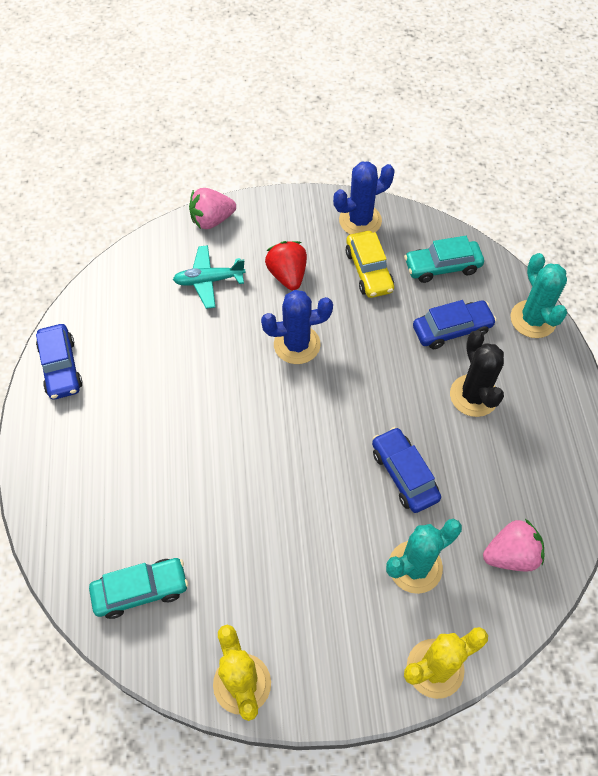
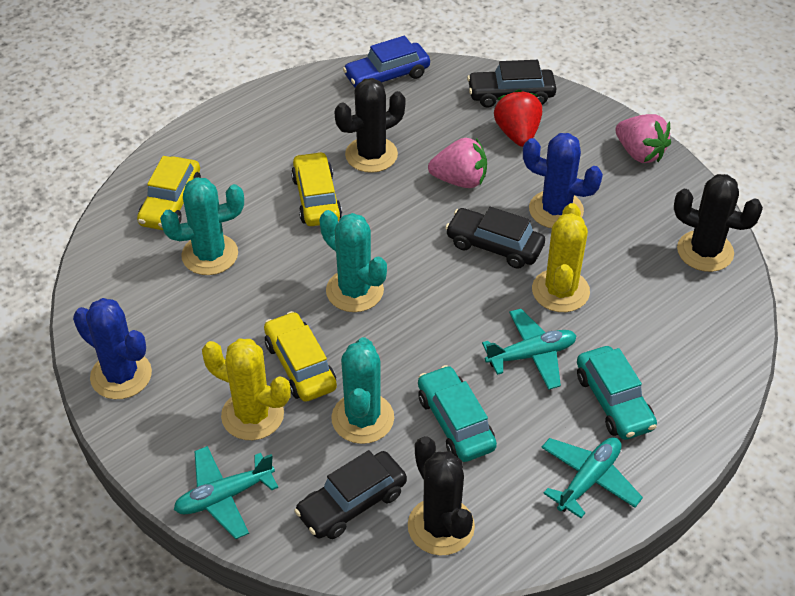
black cactus: [450,330,504,417] = 1 -> [335,78,406,173] [408,436,475,556] [674,174,763,272] = 3
black car: none = 0 -> [294,450,407,539] [445,207,545,269] [467,60,557,108] = 3
blue car: [36,324,83,399] [372,427,441,513] [413,300,497,349] = 3 -> [343,36,430,88] = 1
turquoise cactus: [386,519,462,594] [511,253,567,338] = 2 -> [160,177,244,275] [319,210,387,312] [331,337,394,444] = 3
turquoise plane: [173,245,246,309] = 1 -> [174,446,278,539] [482,309,576,390] [541,437,643,518] = 3
yellow car: [346,231,394,298] = 1 -> [137,156,201,230] [264,311,337,402] [291,152,342,226] = 3

